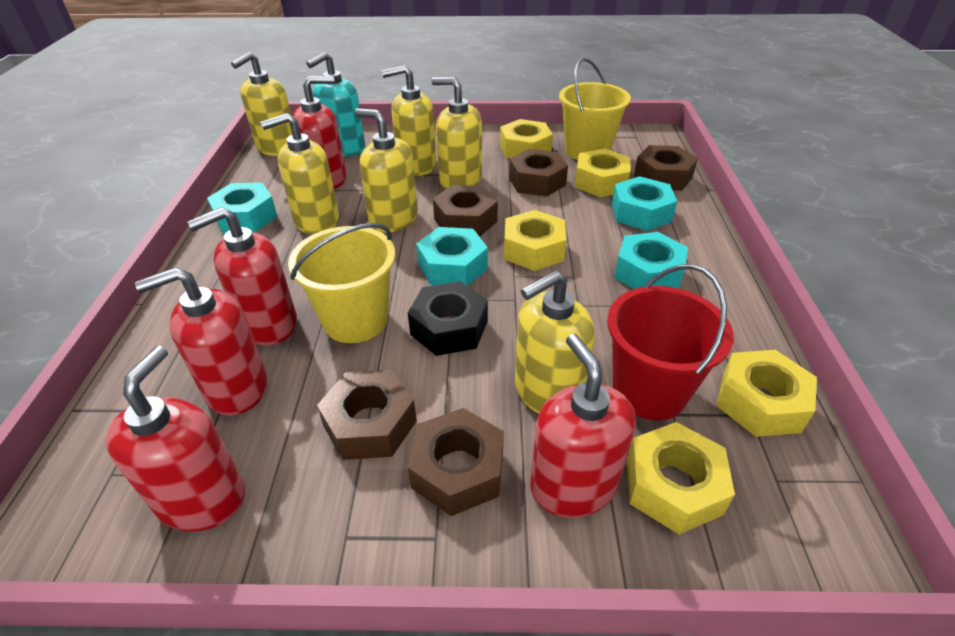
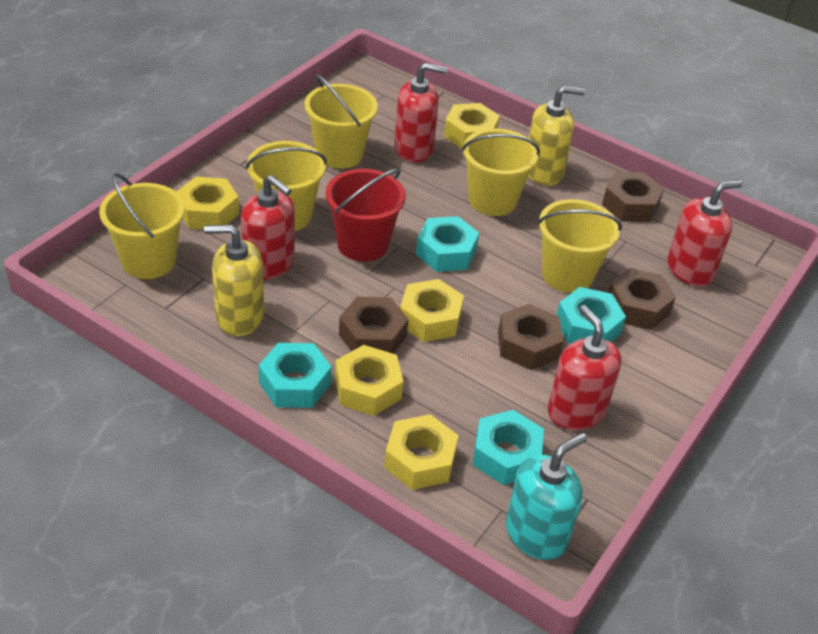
black nut: [408,281,488,356] = 1 -> none = 0
brown nut: [317,370,417,460] [408,408,504,516] [433,185,498,237] [509,149,568,197] [634,145,698,191] = 5 -> [339,297,409,354] [498,304,563,370] [602,172,664,222] [608,268,676,330] = 4
red soap dispenser: [106,346,245,531] [135,267,267,415] [187,207,297,345] [292,76,347,189] [530,334,636,518] = 5 -> [241,175,295,280] [394,62,447,162] [547,305,622,430] [667,180,742,287] = 4
yellow bucket: [288,223,395,343] [559,58,631,160] = 2 -> [99,173,185,279] [245,141,327,231] [305,74,378,169] [461,128,540,216] [537,199,622,293] = 5
yellow soap dispenser: [231,52,292,156] [260,113,339,234] [354,109,418,233] [382,65,437,176] [431,77,482,190] [515,270,595,414] = 6 -> [204,224,264,336] [528,86,585,186] = 2

